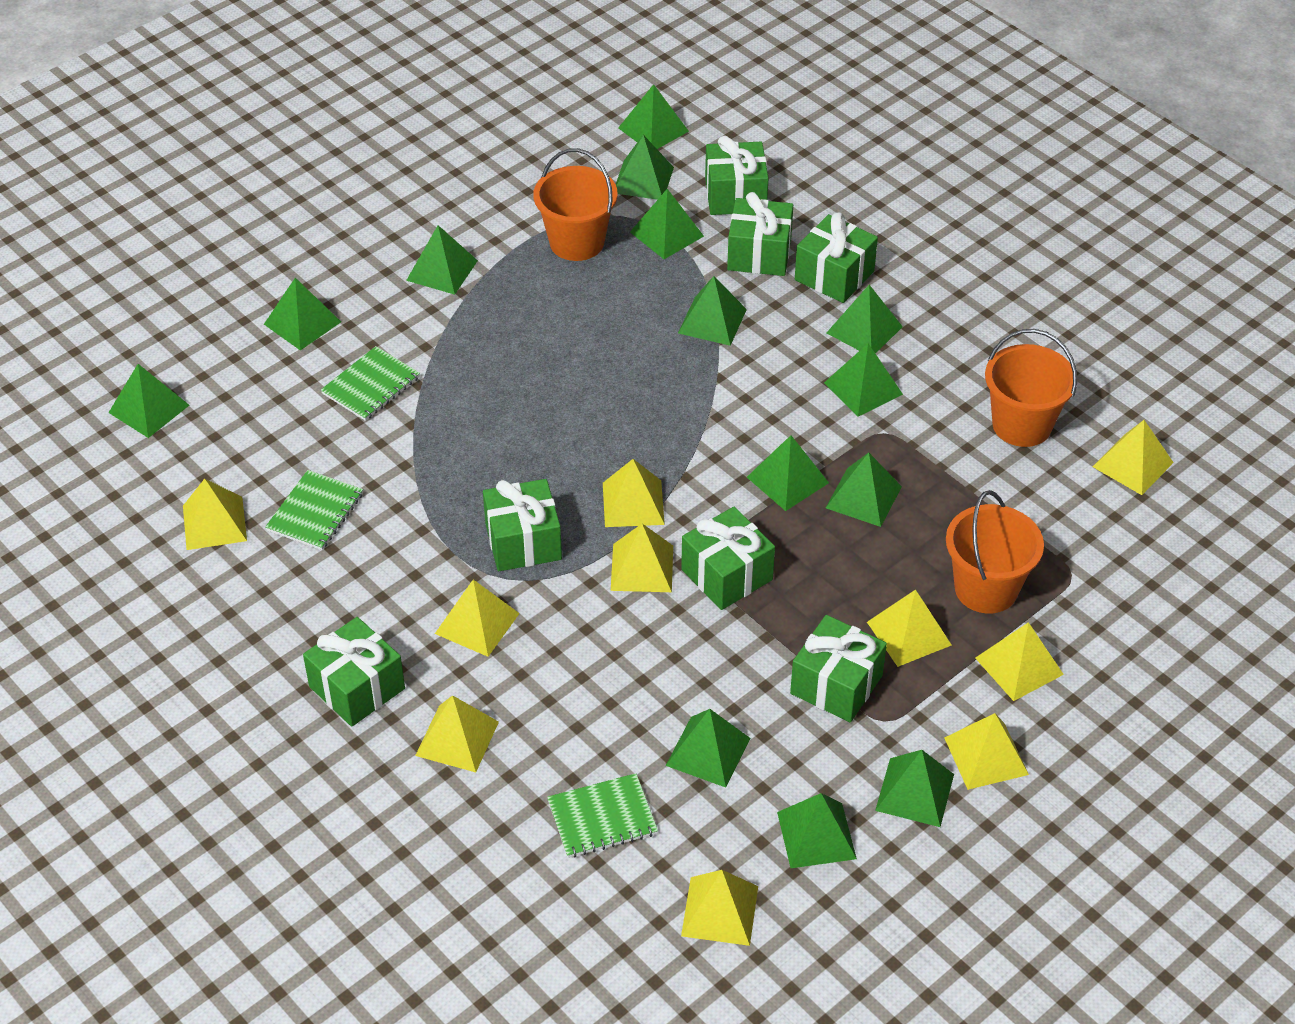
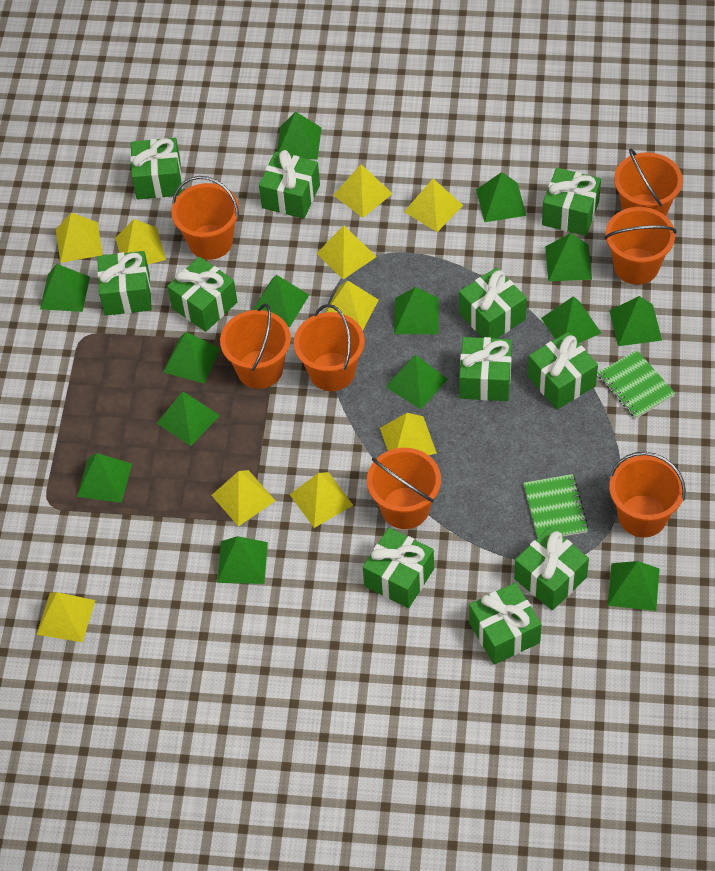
green gift: [303,617,405,727] [483,479,562,571] [681,507,775,610] [705,136,769,215] [727,192,793,276] [790,615,887,722] [795,212,878,303] = 7 -> [97,251,152,316] [130,138,182,200] [167,257,237,332] [259,150,320,219] [363,527,434,608] [459,267,527,339] [459,337,512,401] [469,583,541,665] [514,527,589,610] [528,332,598,410] [542,168,601,236] = 11
green notebook: [265,470,363,550] [321,346,420,421] [547,773,658,858] = 3 -> [523,474,589,538] [598,350,676,419] = 2
orange bucket: [533,148,618,261] [946,490,1044,613] [985,329,1077,447] = 3 -> [171,176,239,260] [220,304,291,389] [294,304,365,391] [367,448,441,529] [604,207,676,285] [609,452,686,537] [614,149,683,216] = 7

